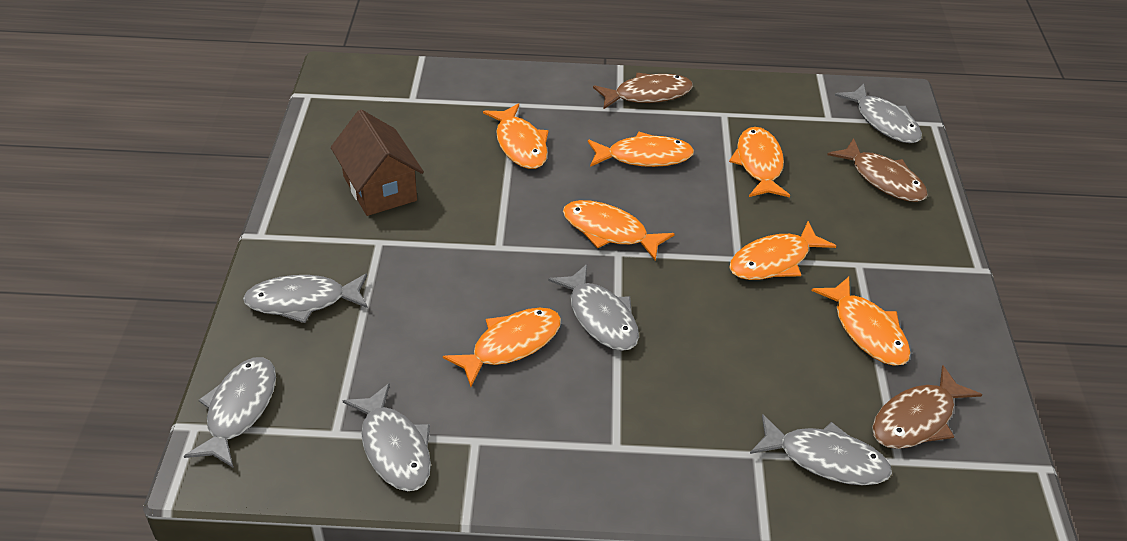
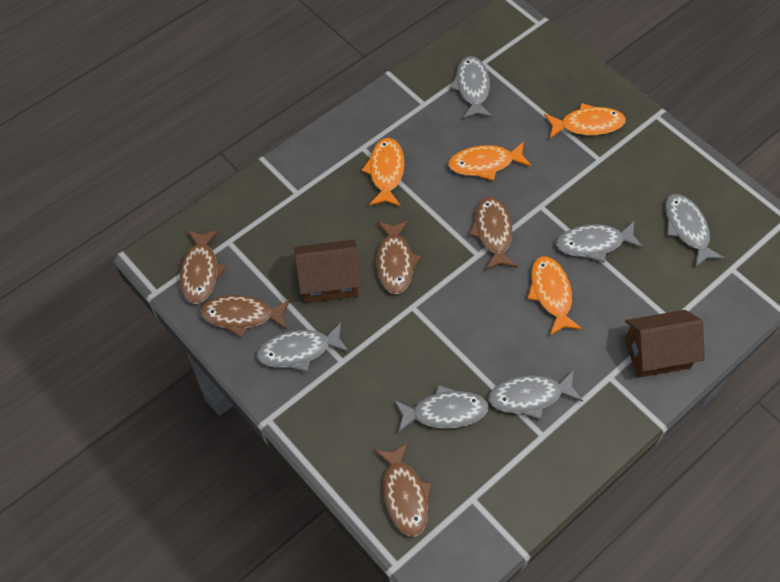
brown fish: [593,73,693,110] [827,138,928,202] [872,365,982,449] = 3 -> [180,230,226,304] [200,295,290,338] [374,442,432,537] [376,220,421,294] [469,197,518,271] = 5
brown house: [331,109,424,216] = 1 -> [294,239,362,303] [625,310,705,378] = 2
orange fish: [443,308,561,387] [483,103,549,169] [563,200,675,261] [588,132,694,167] [729,127,790,197] [729,221,836,280] [811,277,911,366] = 7 -> [361,138,404,207] [448,141,531,181] [528,256,582,335] [544,103,626,138] = 4

